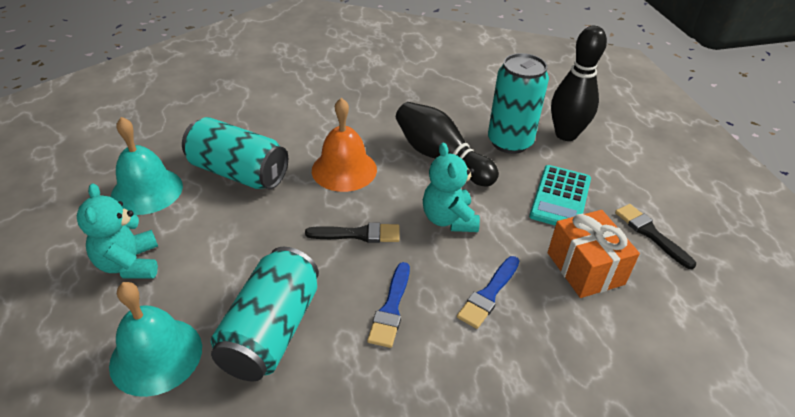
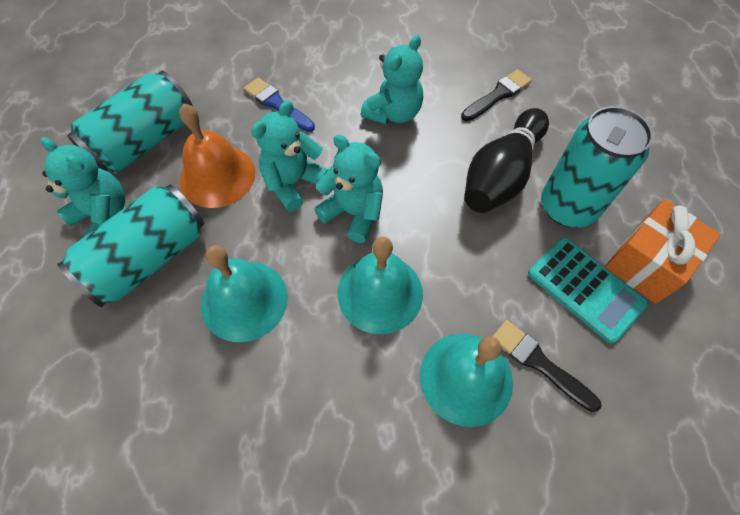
black bowling pin: [396,102,499,187] [551,26,607,141] = 2 -> [464,108,549,213] = 1
blue brush: [367,262,410,348] [457,256,519,329] = 2 -> [244,77,315,132] = 1
turquoise bell: [109,282,202,397] [111,117,183,215] = 2 -> [201,245,288,342] [338,237,423,334] [420,333,513,427] = 3
turquoise teddy bear: [77,183,158,279] [423,143,480,232] = 2 -> [41,137,125,236] [251,101,329,211] [314,134,383,243] [361,35,423,124] = 4

